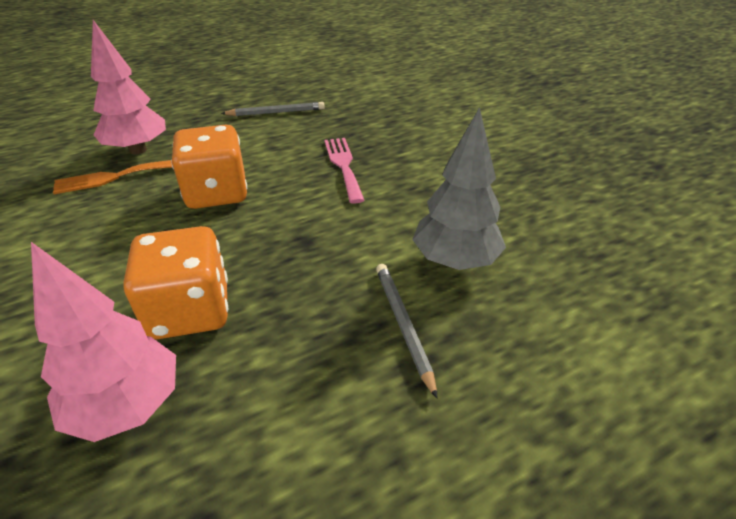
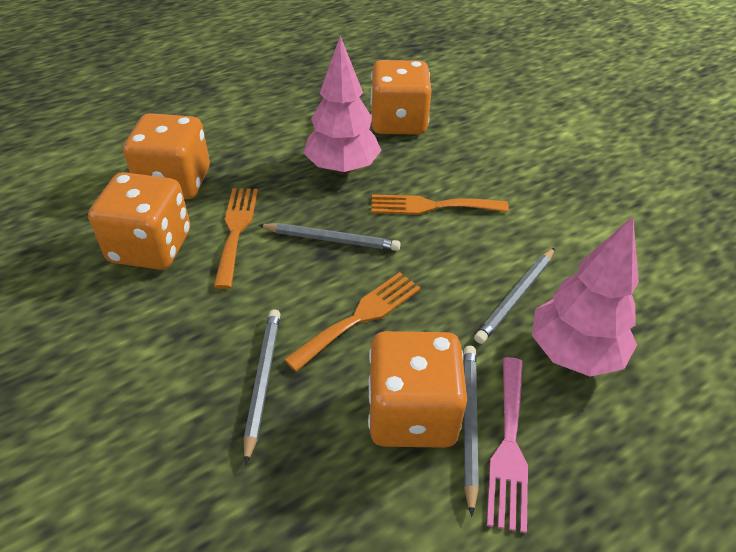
grey pencil: [221,102,325,116] [376,264,438,399] = 2 -> [244,309,281,465] [258,223,401,251] [463,346,479,517] [474,248,555,344] = 4
grey tree: [412,107,506,270] = 1 -> none = 0
orange dice: [123,226,228,339] [171,125,247,209] = 2 -> [88,172,190,270] [123,113,210,199] [368,331,467,448] [371,60,431,135] = 4
orange fork: [53,160,172,194] = 1 -> [214,188,258,289] [284,272,421,372] [371,194,509,215] = 3

